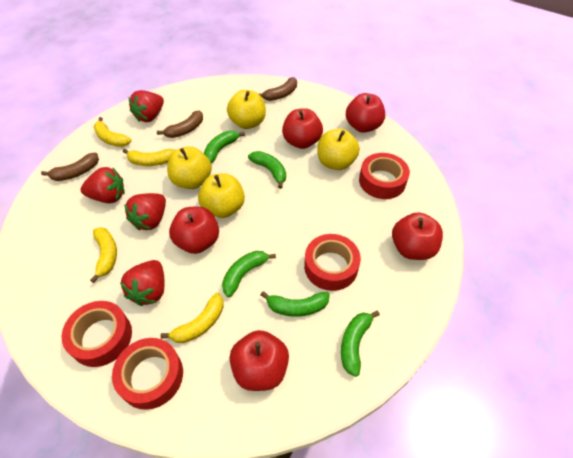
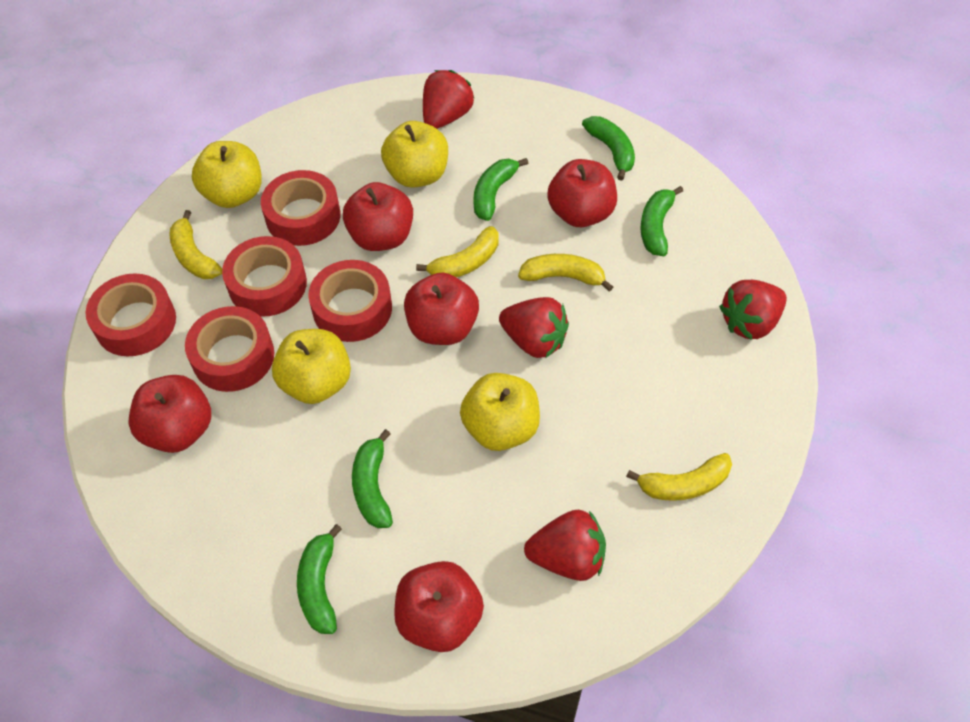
brown banana: [41,153,99,181] [157,110,203,138] [258,77,297,101] = 3 -> none = 0
red tape: [62,301,132,367] [112,338,183,410] [304,234,361,291] [359,153,410,199] = 4 -> [85,274,176,356] [185,306,274,392] [222,236,307,317] [261,170,341,246] [308,260,392,342] = 5

